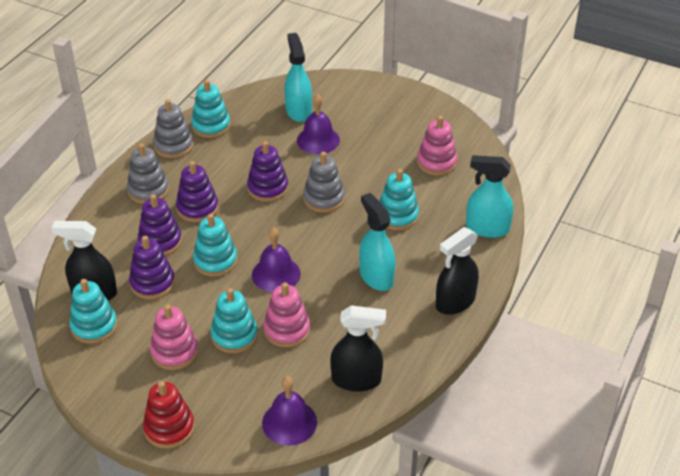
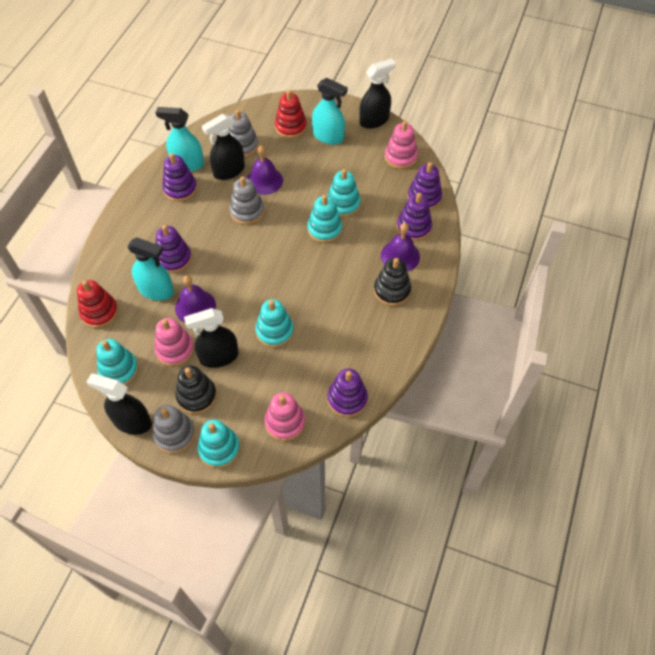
black spray bottle: [52,221,117,301] [330,305,386,391] [436,227,479,315] = 3 -> [86,374,152,435] [184,308,239,368] [202,114,245,180] [359,58,396,129] = 4
black stacking toy: none = 0 -> [176,365,217,414] [374,258,411,306] = 2
purple stacking toy: [129,236,175,299] [138,194,182,256] [176,161,218,222] [247,141,288,202] = 4 -> [156,225,192,273] [162,153,197,202] [328,368,368,417] [397,193,432,241] [408,162,442,210] = 5
red stacking toy: [143,381,195,449] = 1 -> [77,280,118,328] [275,90,307,138] = 2

